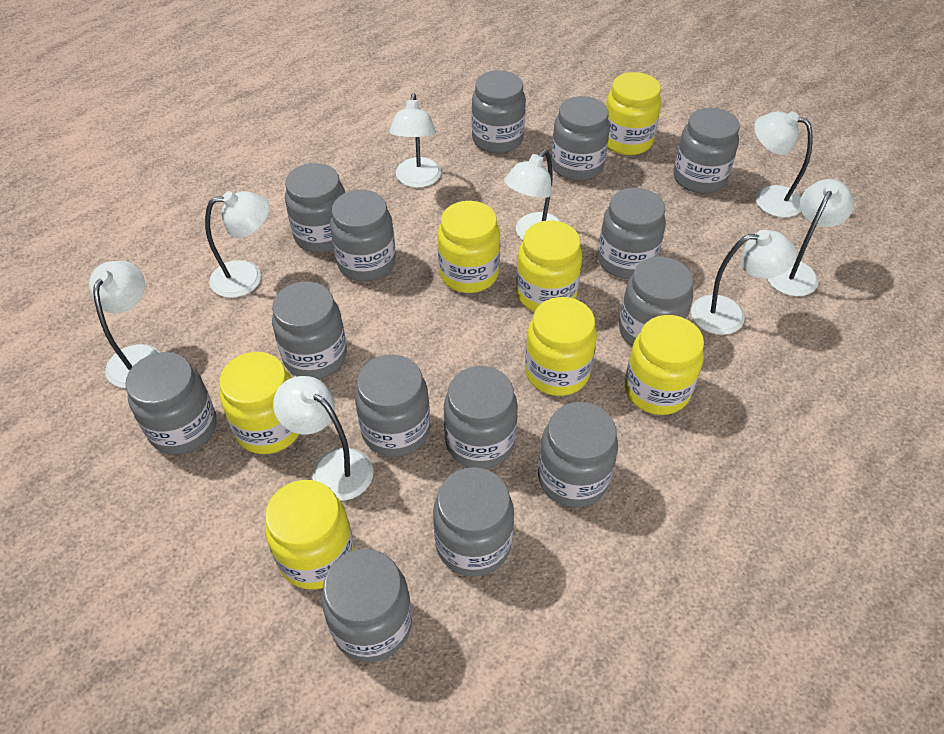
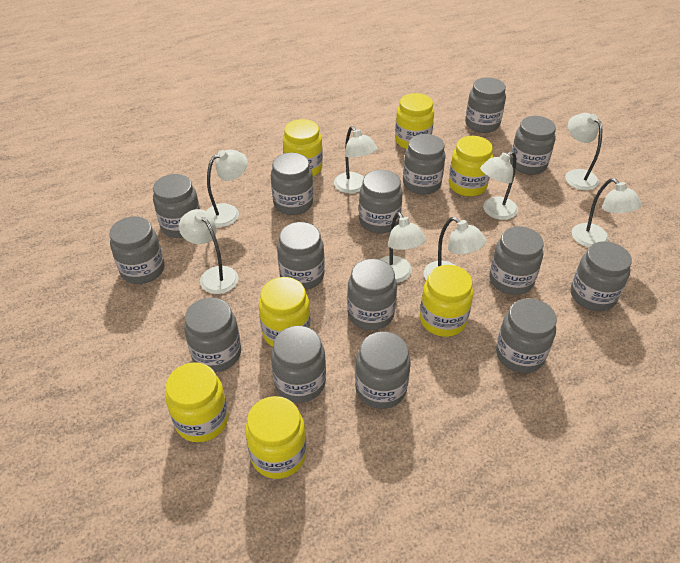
grey jar: [125,352,217,455] [272,281,347,379] [285,163,345,253] [322,549,412,662] [330,190,396,281] [355,354,430,457] [433,467,514,577] [444,366,518,469] [472,70,526,154] [538,402,618,507] [551,96,610,181] [598,188,666,279] [619,257,693,347] [673,108,740,193] = 14 -> [109,216,165,284] [153,174,200,238] [184,298,241,372] [271,153,313,215] [271,326,326,403] [277,222,325,290] [347,259,397,330] [355,331,411,409] [359,170,403,233] [403,134,446,195] [465,77,506,133] [489,226,544,295] [496,298,557,373] [510,116,556,175] [571,241,632,311] = 15

